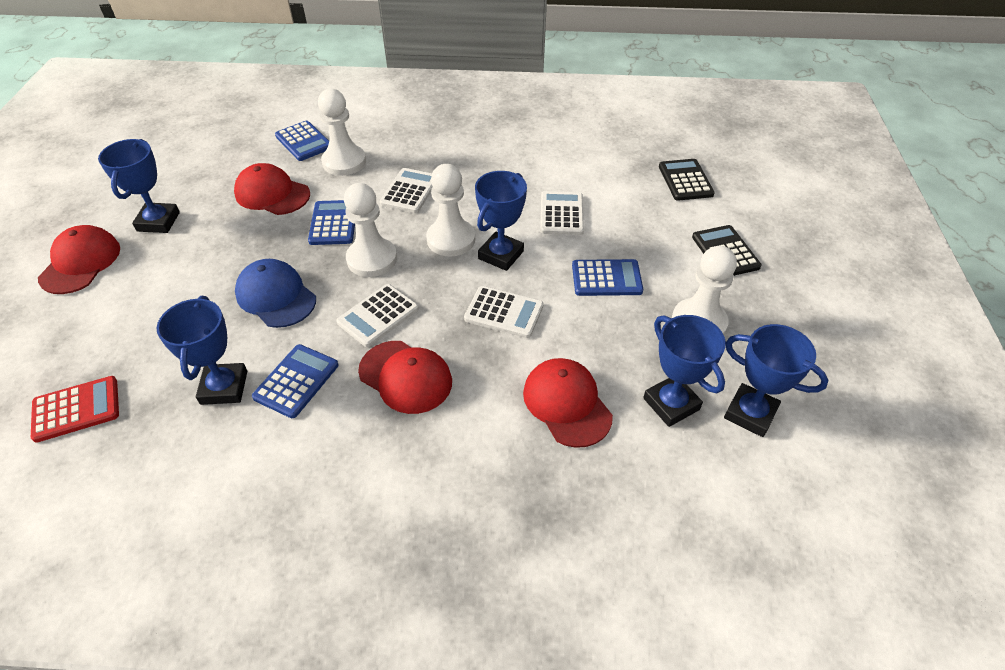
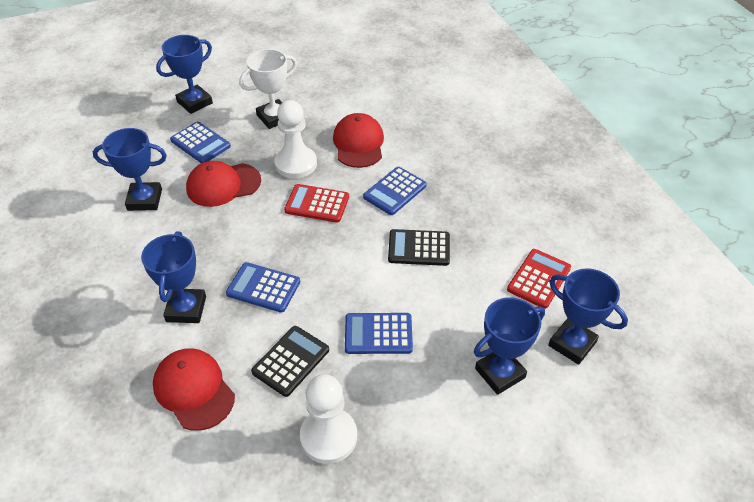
blue cap: [235,259,316,328] = 1 -> none = 0
red calculator: [31,376,119,443] = 1 -> [284,184,349,223] [507,249,571,309] = 2
red cap: [38,225,120,294] [234,163,310,215] [358,341,452,414] [523,358,613,448] = 4 -> [153,348,235,431] [186,161,261,207] [333,113,384,168] = 3
white calculator: [336,284,419,347] [380,168,433,213] [464,286,544,338] [540,191,584,235] = 4 -> none = 0
white pawn: [318,89,366,176] [344,183,397,277] [426,164,475,256] [672,246,737,335] = 4 -> [275,100,317,179] [300,374,357,464] = 2
white trophy: none = 0 -> [239,49,297,129] = 1

